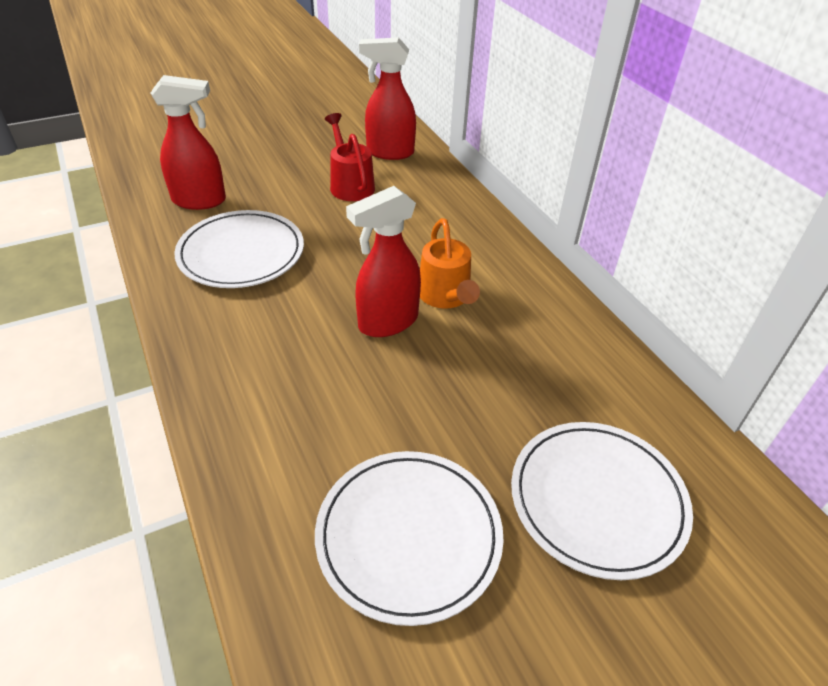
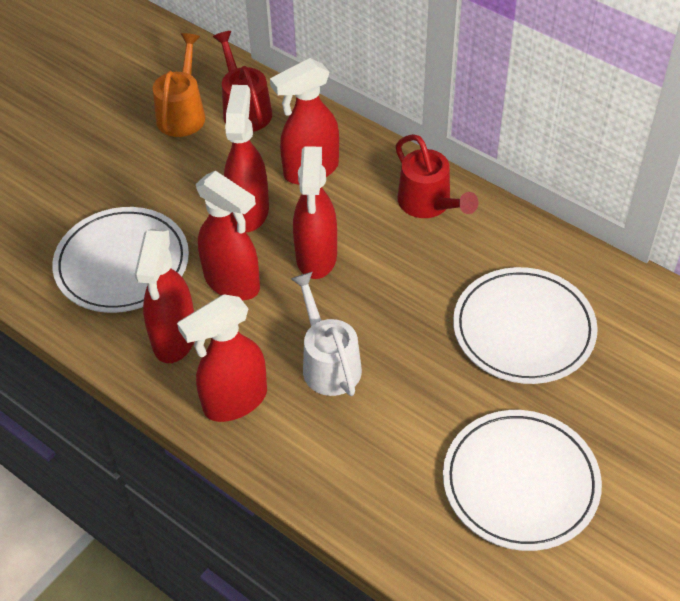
red spray bottle: [150,75,226,210] [346,186,421,337] [359,37,416,160] = 3 -> [135,229,194,363] [177,294,267,422] [196,171,260,300] [224,85,269,232] [270,58,339,185] [293,147,337,279] = 6
red watering can: [325,113,375,201] = 1 -> [213,31,272,132] [396,134,478,218] = 2
white watering can: none = 0 -> [291,272,362,396] = 1

